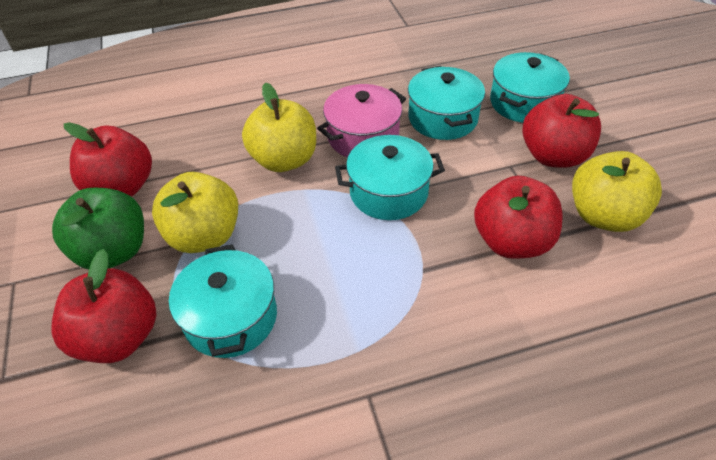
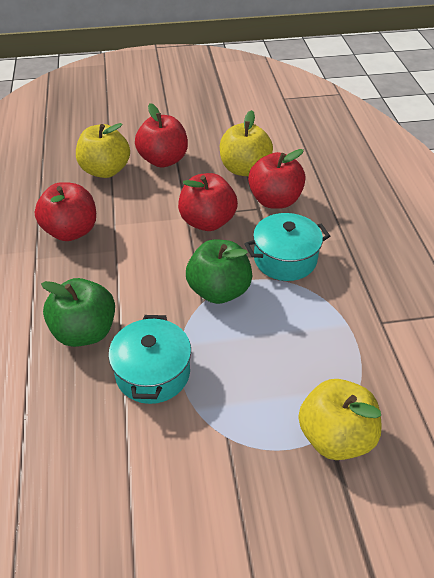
green apple: [52,188,144,269] = 1 -> [41,278,115,347] [186,240,252,304] = 2
pink pot: [317,84,406,157] = 1 -> none = 0
turquoise pot: [169,244,277,358] [335,135,445,220] [408,66,485,140] [490,52,570,123] = 4 -> [108,315,191,404] [244,213,330,281] = 2

